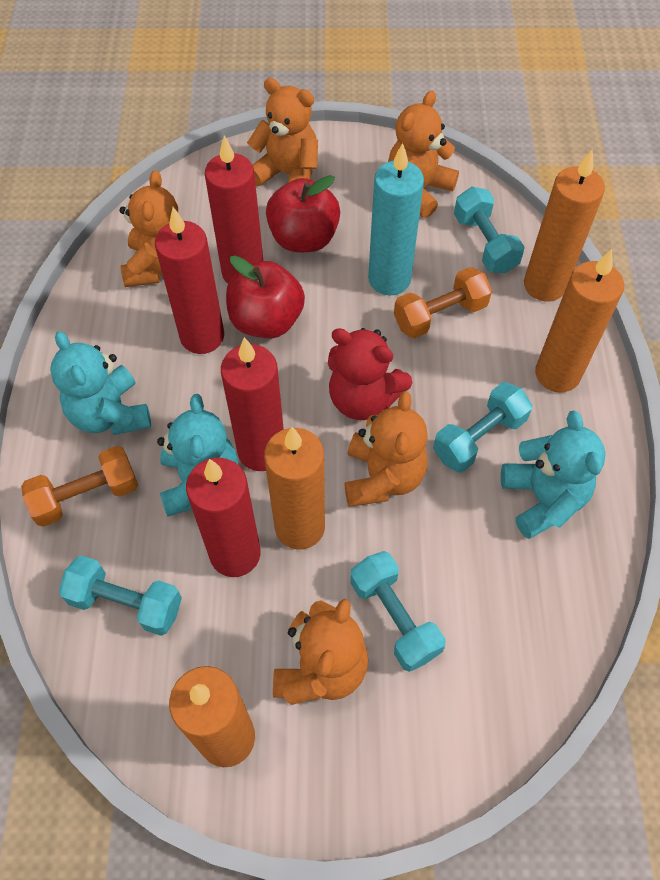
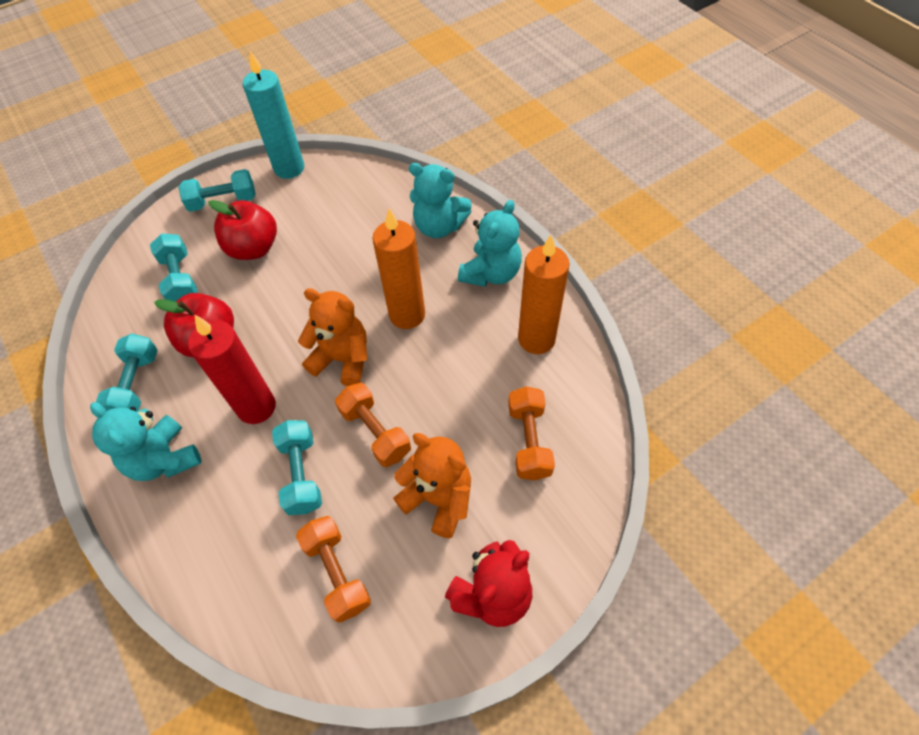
orange candle: [169,666,255,767] [264,427,325,549] [524,150,605,302] [535,249,624,393] = 4 -> [372,208,425,329] [518,235,570,354] = 2
orange dumbbell: [21,446,138,527] [394,267,492,338] = 2 -> [296,516,371,623] [335,383,411,467] [508,386,555,480] = 3
orange teddy bear: [119,170,178,287] [247,78,318,186] [273,599,368,705] [345,391,428,507] [388,91,459,218] = 5 -> [298,288,367,386] [393,433,471,538] = 2
red candle: [155,207,224,354] [186,458,261,577] [205,136,263,283] [221,337,284,471] = 4 -> [188,315,276,424] = 1

